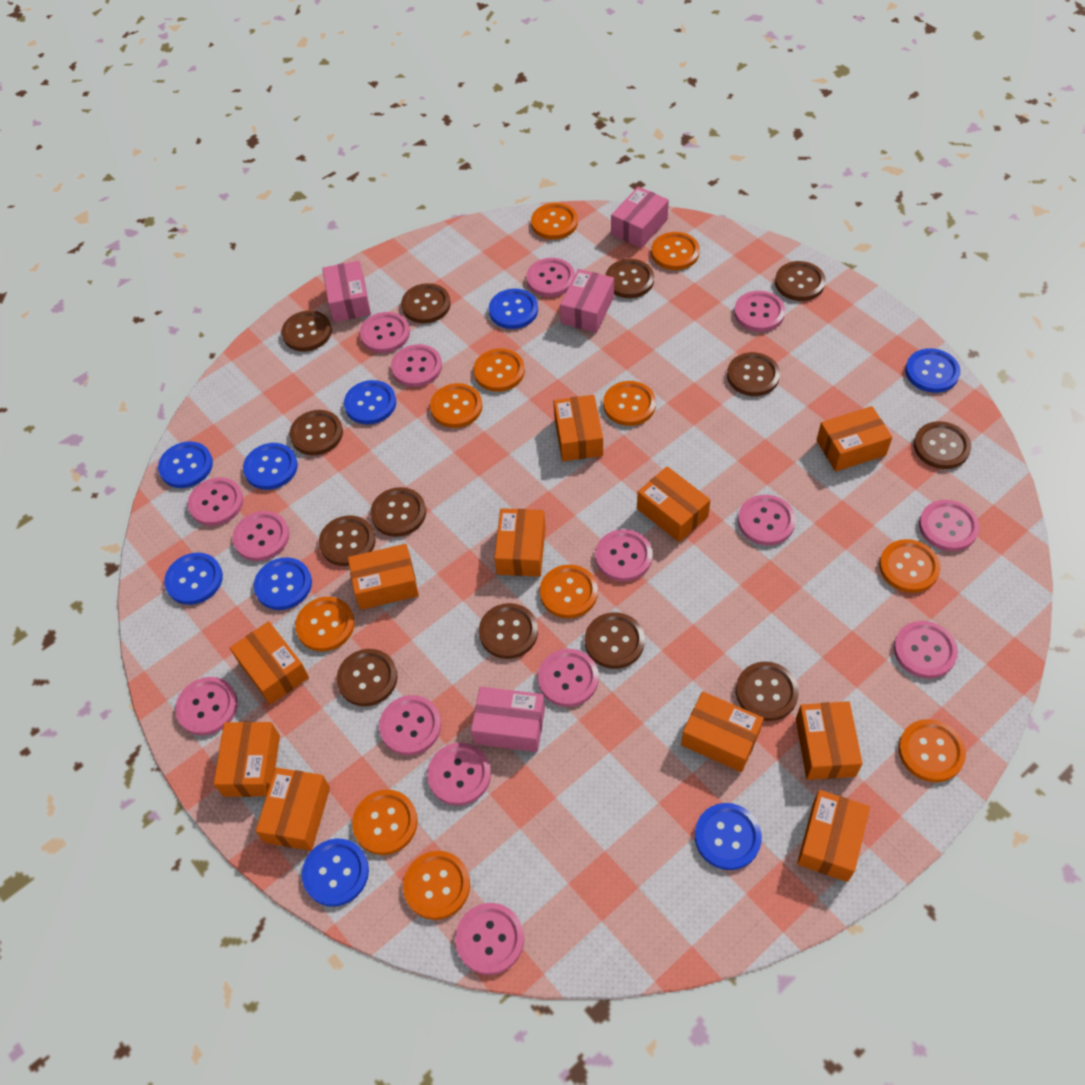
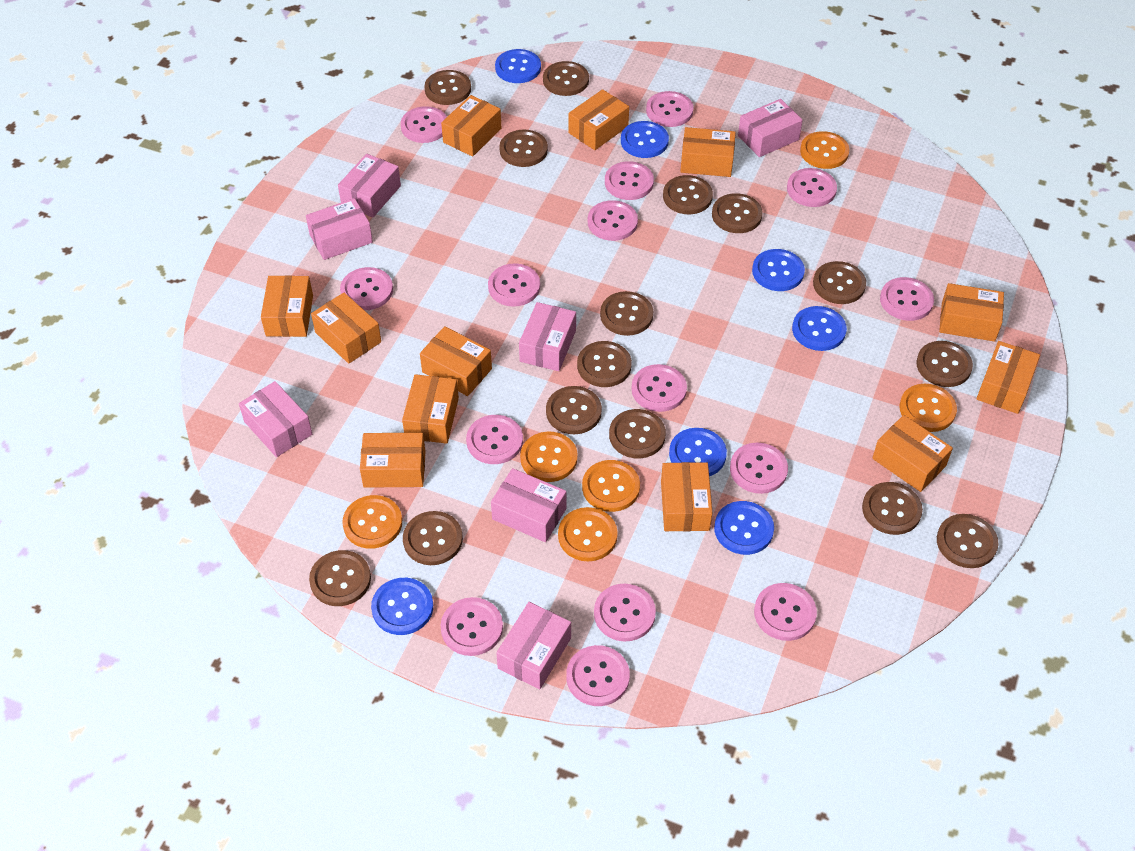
blue button: [158,441,213,488] [164,553,223,605] [243,443,298,490] [254,557,312,610] [302,839,369,907] [344,380,396,425] [489,289,538,329] [695,803,762,870] [905,348,960,393] = 9 -> [371,578,433,635] [495,49,541,83] [621,121,669,158] [669,428,727,476] [714,501,774,555] [752,249,805,291] [792,306,847,351] = 7
brown button: [281,311,332,351] [289,410,343,455] [319,515,376,566] [337,649,398,706] [370,487,426,537] [401,283,451,323] [479,603,538,659] [585,612,645,669] [606,259,654,298] [727,352,780,396] [736,662,799,721] [775,261,826,301] [914,421,971,469] = 13 -> [309,550,371,606] [403,511,463,565] [424,70,471,105] [499,130,548,167] [543,61,589,96] [546,386,602,434] [577,341,632,387] [600,291,653,336] [609,409,666,458] [663,175,713,214] [712,193,763,233] [813,261,866,304] [862,482,923,535] [916,341,973,387] [937,514,999,568] = 15
orange box: [214,722,280,797] [230,621,309,705] [255,768,330,851] [348,544,419,610] [494,508,546,577] [553,395,603,461] [637,466,710,542] [681,691,764,772] [796,701,863,780] [797,790,870,882] [817,406,892,472] = 11 -> [261,275,313,337] [311,293,381,364] [360,433,426,488] [402,374,459,444] [420,326,492,396] [441,95,501,157] [568,89,629,150] [661,462,712,531] [680,127,736,177] [872,415,953,492] [939,283,1004,342] [976,341,1040,414] = 12
orange button: [295,597,355,652] [352,790,418,855] [403,851,470,920] [430,383,483,428] [473,348,525,392] [531,203,578,240] [540,564,598,618] [603,381,656,426] [651,232,700,270] [879,539,941,593] [898,719,966,782] = 11 -> [342,495,402,549] [520,431,578,482] [558,507,618,561] [582,460,640,512] [800,131,850,169] [900,384,957,432] = 6
pink box: [322,261,371,322] [471,687,545,752] [560,269,614,333] [611,186,669,248] = 4 -> [239,381,312,457] [306,198,373,260] [338,154,401,218] [491,468,566,542] [496,602,571,689] [519,302,576,371] [738,99,803,157] = 7

